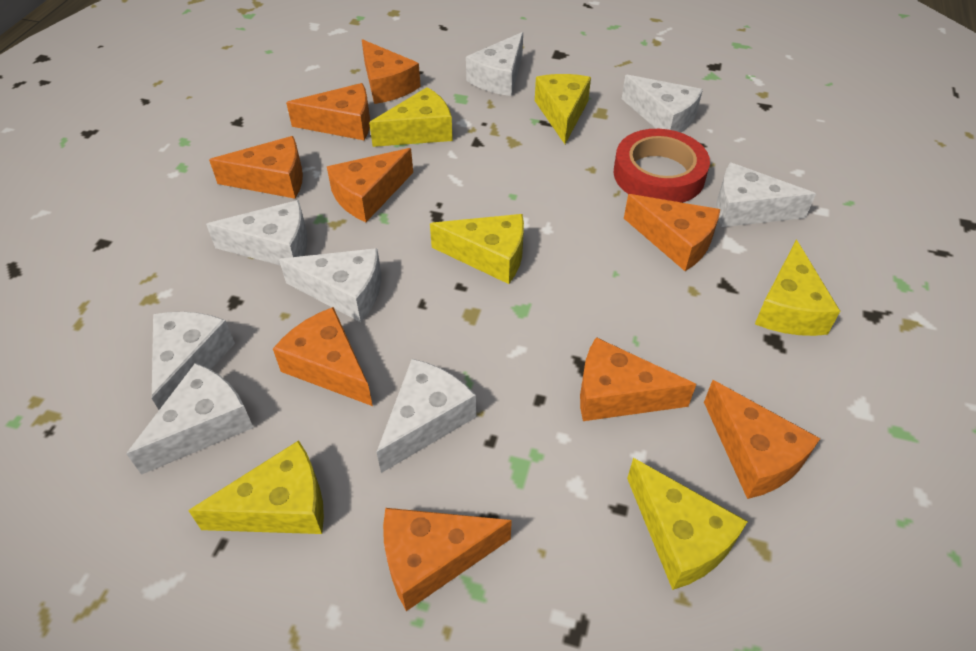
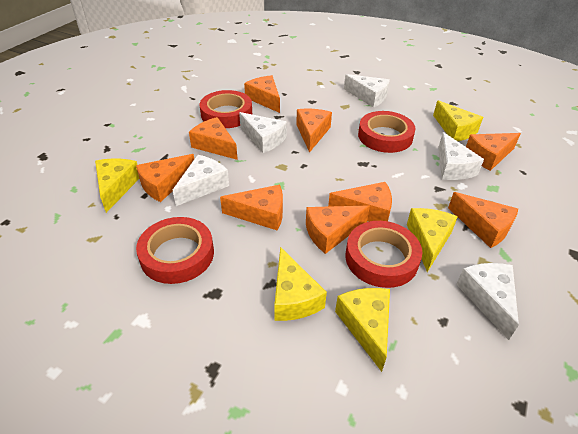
red tape: [614,129,710,203] = 1 -> [136,217,214,284] [200,90,252,128] [345,221,422,288] [358,111,416,153] = 4
white cheese: [126,363,254,475] [152,312,235,410] [206,200,307,266] [279,248,381,322] [377,359,476,473] [466,32,523,96] [622,75,703,133] [716,162,816,227] = 8 -> [173,155,229,206] [239,112,287,153] [344,74,390,108] [438,132,484,180] [456,263,519,340] = 5
yellow cheese: [188,440,324,534] [369,87,453,147] [430,214,524,284] [535,74,591,144] [627,458,748,590] [755,240,840,336] = 6 -> [95,159,139,213] [274,247,327,321] [335,288,390,372] [407,208,458,272] [433,100,483,141] = 5

